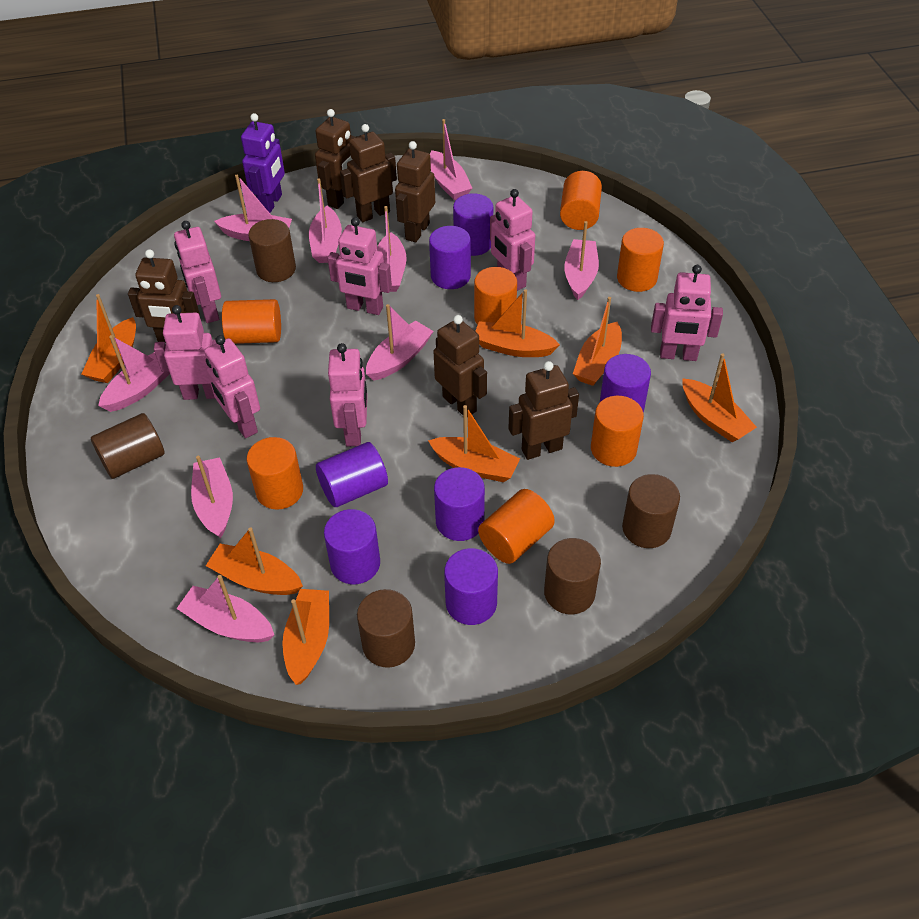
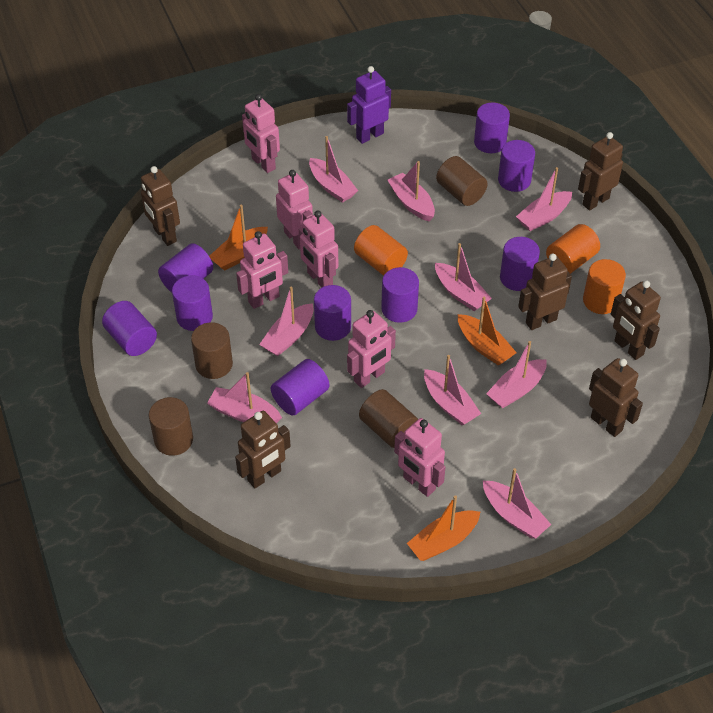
brown cylinder: [91,413,165,479] [248,219,296,282] [357,589,415,668] [544,538,601,614] [622,474,680,548] = 5 -> [149,397,193,456] [191,322,233,379] [359,389,418,448] [436,156,488,206] = 4
orange boat: [81,294,136,383] [206,528,303,595] [282,589,329,685] [428,405,520,482] [475,289,560,357] [573,297,622,386] [682,354,757,442] = 7 -> [209,205,268,271] [407,495,480,561] [458,297,517,366] = 3
orange cylinder: [222,299,281,344] [247,437,303,510] [474,267,517,325] [478,489,555,564] [560,171,602,230] [591,396,644,467] [617,228,664,292] = 7 -> [354,225,408,276] [546,224,600,274] [583,259,626,314] = 3
pink robot: [154,305,216,400] [174,221,221,323] [204,335,260,438] [328,217,392,315] [328,343,367,446] [490,189,535,291] [651,265,723,361] = 7 -> [236,231,288,309] [242,94,280,173] [276,170,313,249] [299,211,338,288] [347,310,396,388] [394,418,446,497] = 6
purple cylinder: [316,442,388,507] [324,509,380,584] [429,226,471,289] [434,467,485,541] [444,548,498,625] [453,193,493,256] [600,354,651,412] = 7 -> [102,301,157,356] [158,243,213,293] [172,275,213,331] [271,359,330,416] [314,285,351,341] [381,267,419,323] [474,102,510,153] [498,140,535,192] [500,237,540,291] = 9

